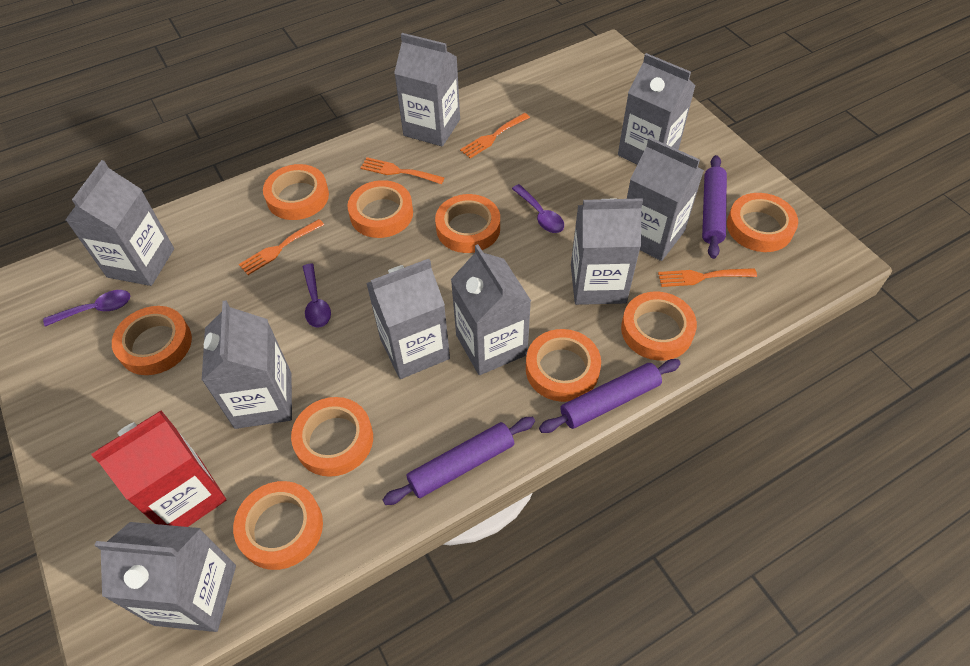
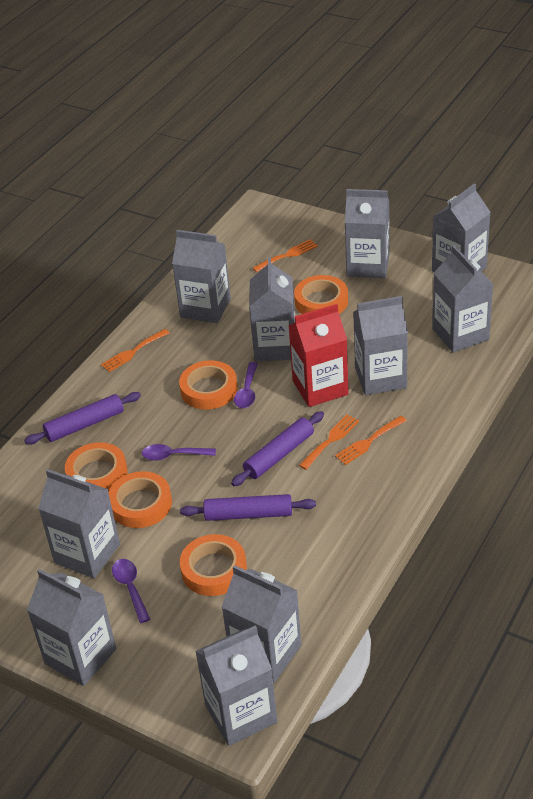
grey carton: [65,160,174,286] [94,522,236,632] [202,300,292,429] [366,259,450,379] [394,33,460,146] [451,244,531,375] [571,198,643,305] [618,53,695,165] [627,137,704,261] = 9 -> [27,569,116,686] [38,469,120,578] [172,230,231,323] [195,625,277,746] [221,565,301,683] [249,257,295,361] [345,189,389,278] [353,296,408,395] [432,183,491,272] [432,245,493,352] = 10
orange tape: [112,306,192,375] [233,481,323,570] [263,164,329,220] [291,397,373,477] [347,180,413,238] [435,194,500,253] [526,329,601,402] [621,292,697,361] [727,193,798,252] = 9 -> [65,442,127,493] [109,471,172,528] [179,360,237,410] [180,534,247,596] [294,275,348,314] = 5

